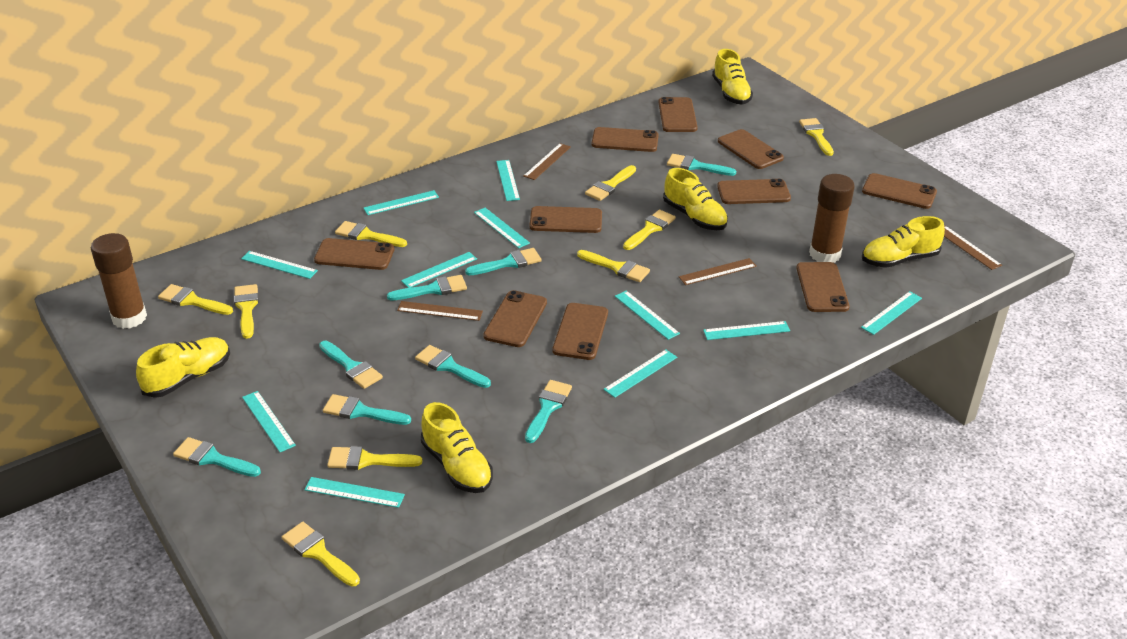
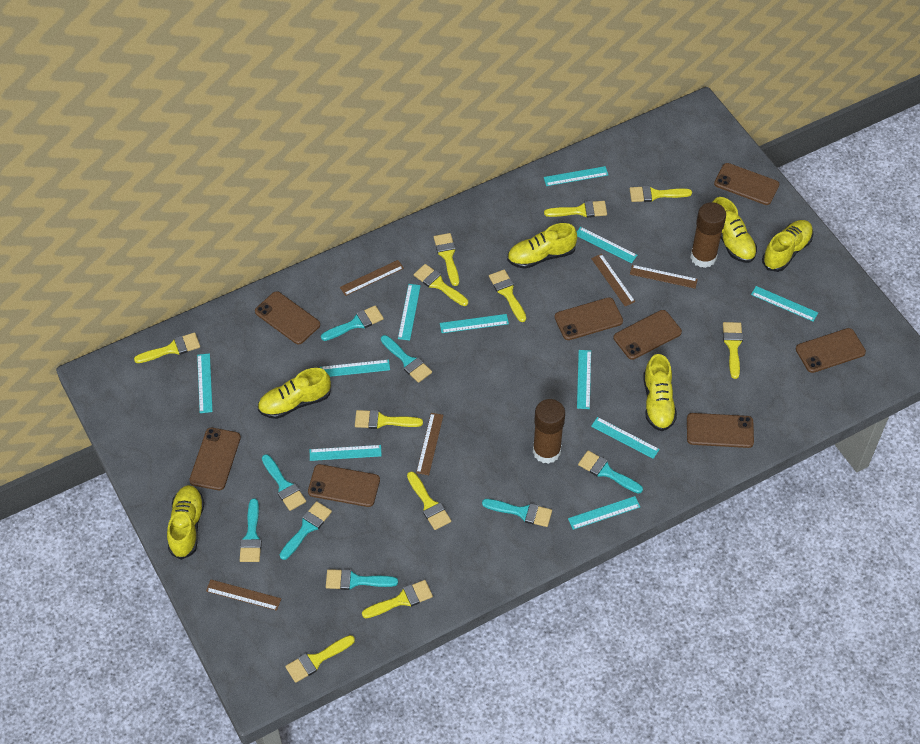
brown phone: [314,238,394,270] [484,290,547,347] [530,206,602,233] [553,303,608,360] [592,127,659,152] [658,97,698,132] [717,179,791,204] [718,129,784,169] [796,262,850,312] [862,173,937,209] = 10 -> [189,428,241,490] [255,291,320,344] [308,464,380,507] [555,297,623,340] [614,310,682,360] [687,413,754,448] [714,163,779,205] [796,328,866,373] = 8
brown ruler: [397,301,483,321] [523,143,571,180] [679,258,757,285] [944,226,1002,270] = 4 -> [206,580,281,611] [340,260,404,296] [416,413,444,475] [591,254,635,306] [630,265,698,289] = 5
yellow brush: [158,284,233,315] [234,284,259,339] [282,522,360,587] [327,446,422,470] [335,221,407,247] [577,250,650,282] [585,165,636,201] [623,210,676,250] [799,118,834,156] = 9 -> [134,332,200,363] [285,635,355,683] [355,410,423,429] [362,580,433,618] [407,472,451,530] [414,264,468,306] [434,233,459,286] [489,269,526,322] [544,201,607,218] [630,186,692,202] [723,322,743,379] = 11
yellow shoe: [136,337,230,398] [421,402,493,493] [663,168,728,230] [712,49,753,105] [862,216,945,268] = 5 -> [167,485,205,560] [258,368,331,419] [507,223,577,269] [643,354,677,431] [713,197,757,263] [762,220,813,272] = 6

